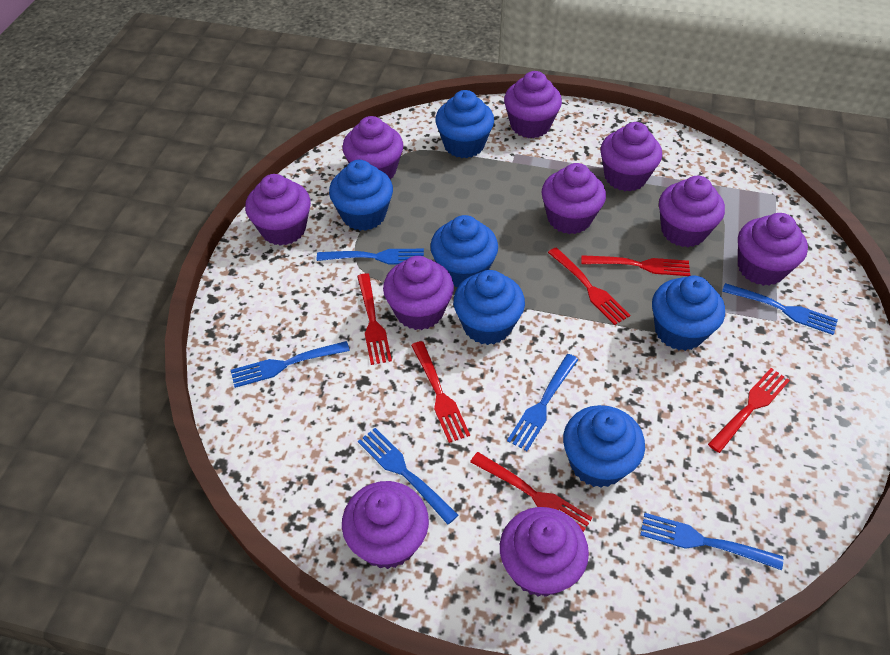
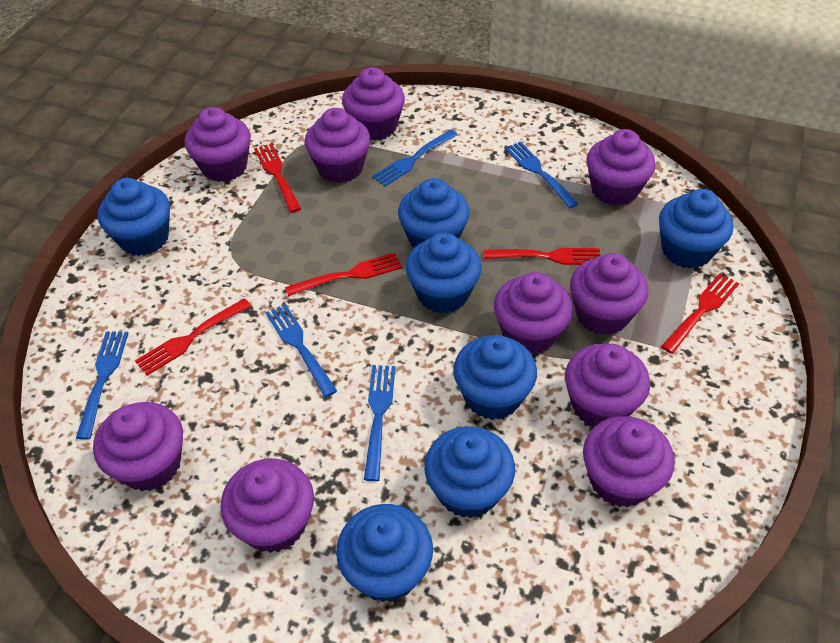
blue cupcake: [329,160,393,231] [430,215,498,287] [435,90,494,158] [453,270,525,345] [563,405,645,488] [652,276,725,351] = 6 -> [98,178,170,256] [336,504,433,602] [398,178,470,248] [406,233,481,313] [424,426,515,518] [453,335,537,420] [659,189,733,269] = 7
blue fork: [231,341,350,388] [317,249,424,264] [358,428,458,524] [507,354,578,451] [640,513,783,570] [722,283,838,335] = 6 -> [76,331,128,440] [265,304,337,397] [364,365,396,481] [372,130,458,187] [505,141,579,208] = 5
red fork: [357,273,392,365] [411,341,470,443] [470,452,593,532] [548,247,630,325] [581,255,690,276] [708,368,790,453] = 6 -> [135,298,251,376] [254,143,301,213] [285,253,403,297] [484,248,600,265] [661,273,739,354] = 5

